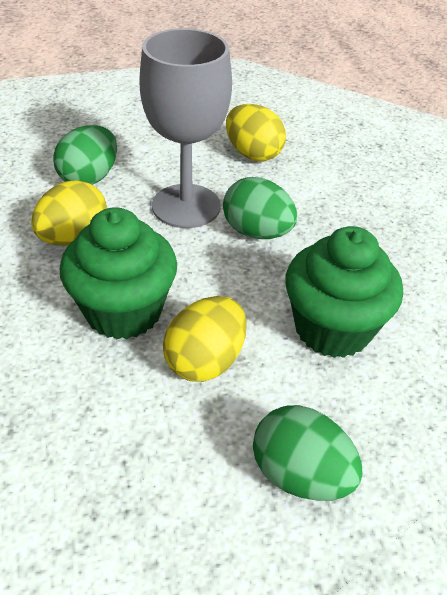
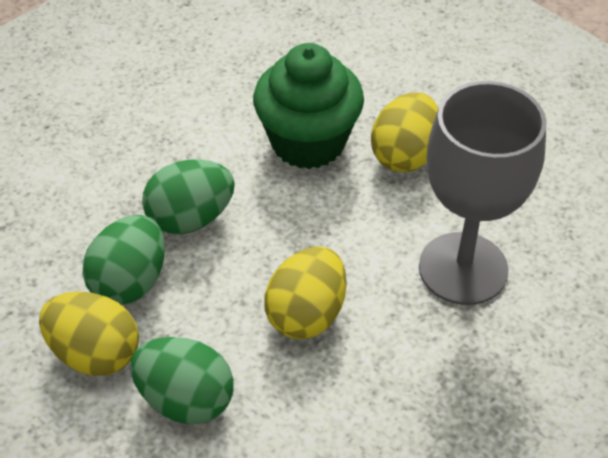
green cupcake: [60,207,177,339] [285,226,403,358] = 2 -> [253,43,364,169] = 1

